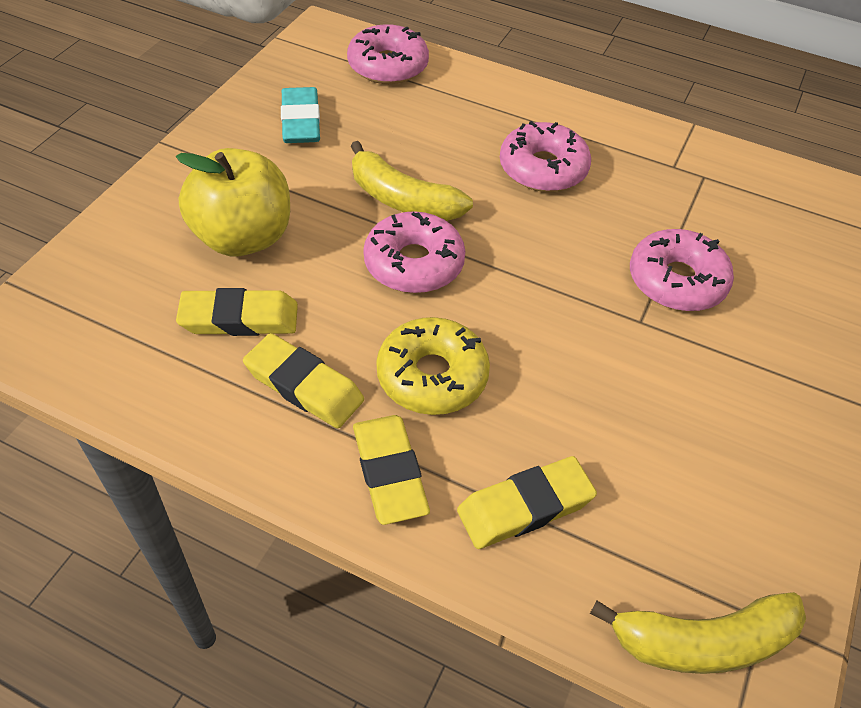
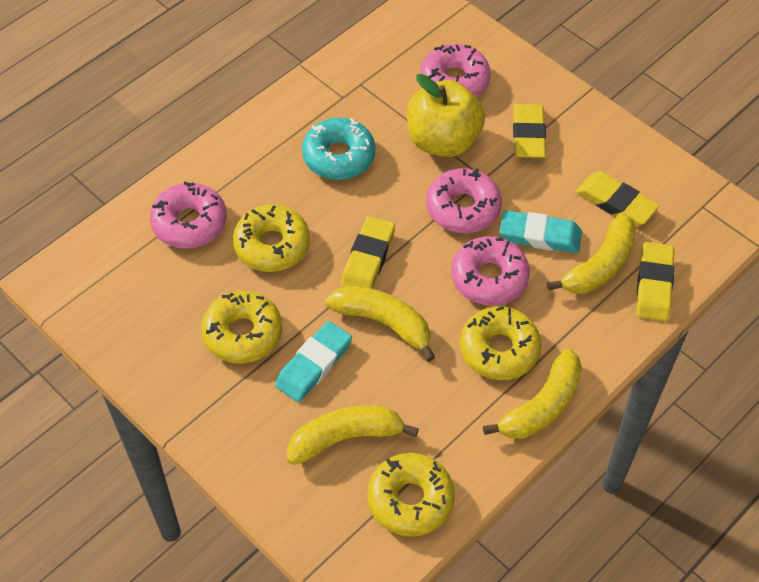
turquoise donut: none = 0 -> [302,118,375,180] = 1
turquoise eraser: [281,87,320,143] = 1 -> [275,321,352,402] [499,210,582,253] = 2
yellow banana: [351,141,473,221] [590,592,806,674] = 2 -> [287,405,419,465] [325,286,435,362] [483,348,582,439] [547,213,636,294] = 4
yellow donut: [376,317,490,415] = 1 -> [201,291,282,364] [233,205,310,272] [367,453,455,537] [460,306,542,380] = 4

